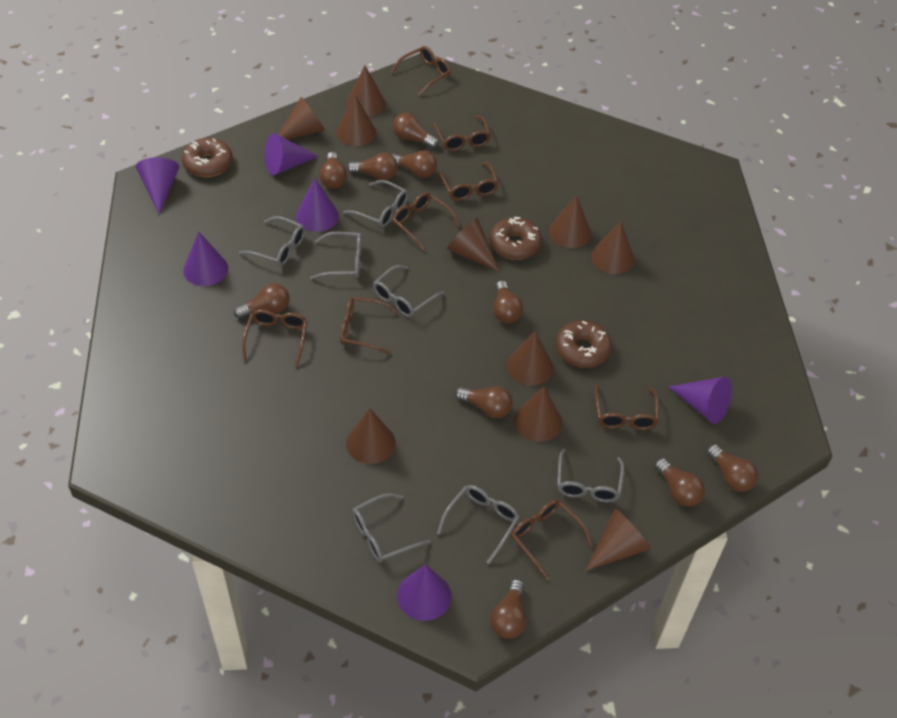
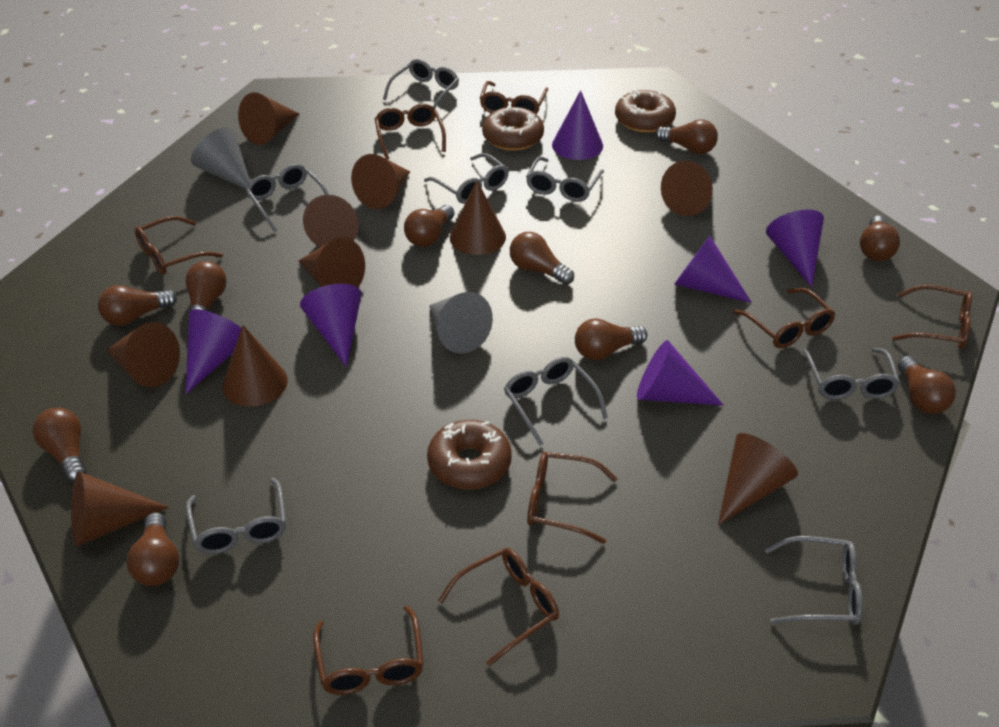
grey cone: none = 0 -> [191,127,250,189] [429,292,493,354] = 2
grey glasses: [239,216,305,266] [310,231,362,280] [343,180,408,227] [352,493,431,562] [373,265,444,317] [437,485,520,564] [557,449,624,502] = 7 -> [186,478,286,554] [245,164,329,231] [383,59,459,109] [424,153,509,204] [504,357,608,446] [526,156,604,202] [764,536,863,625] [803,348,900,399] = 8

